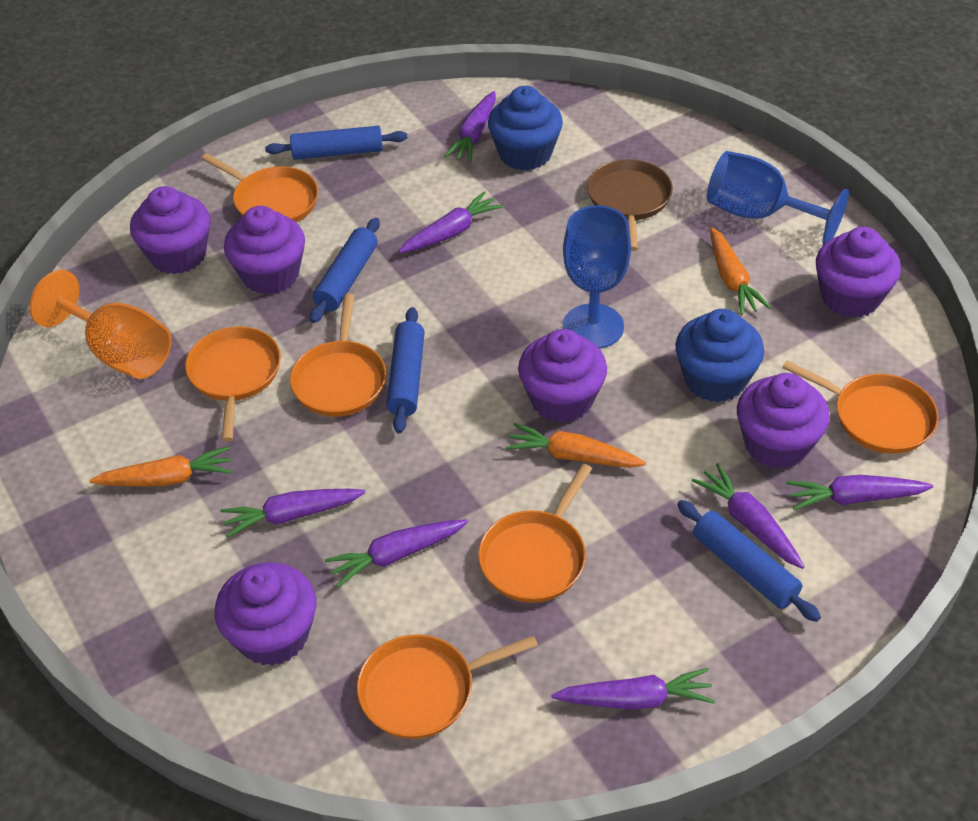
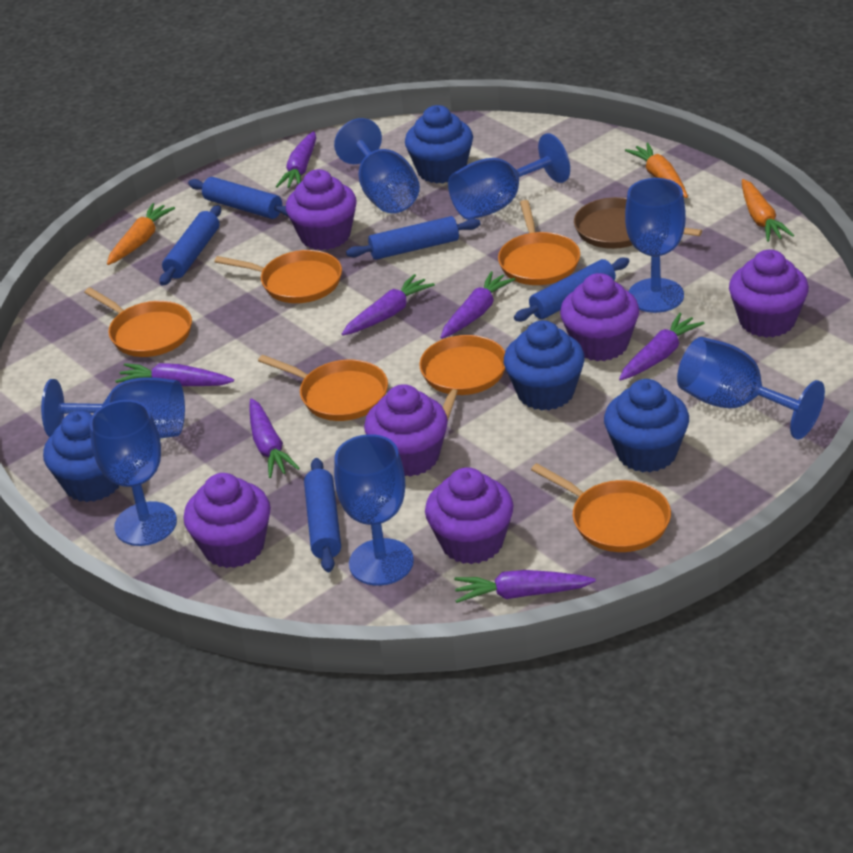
blue cupcake: [488,86,563,171] [676,309,764,402] = 2 -> [43,411,119,502] [405,105,473,184] [504,320,585,411] [604,379,689,472] = 4
blue goblet: [563,205,631,349] [707,151,849,245] = 2 -> [41,377,185,438] [89,400,177,546] [334,118,420,213] [334,434,414,586] [448,133,570,220] [625,178,686,313] [677,337,825,439] = 7
blue rolling pin: [265,126,407,160] [310,218,380,323] [386,307,425,434] [677,500,821,622] = 4 -> [160,205,221,286] [188,177,289,219] [304,458,341,572] [346,216,480,260] [514,258,630,321] = 5
orange goblet: [29,270,171,379] = 1 -> none = 0

